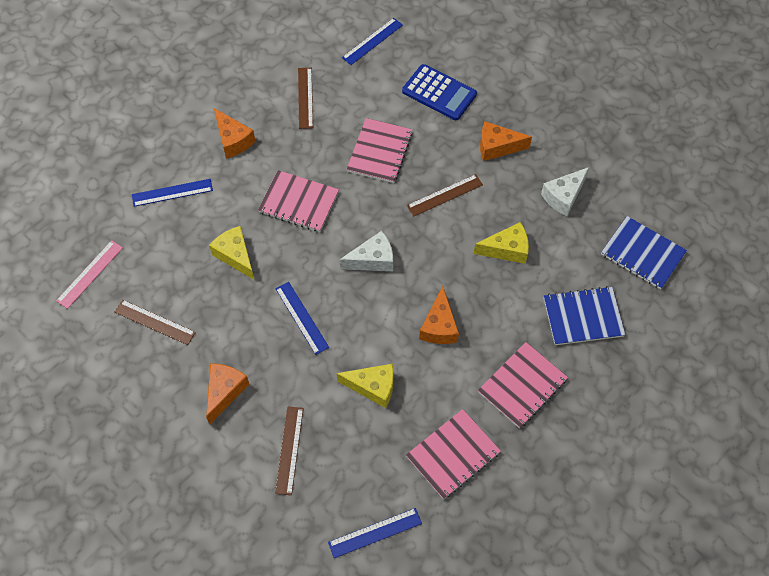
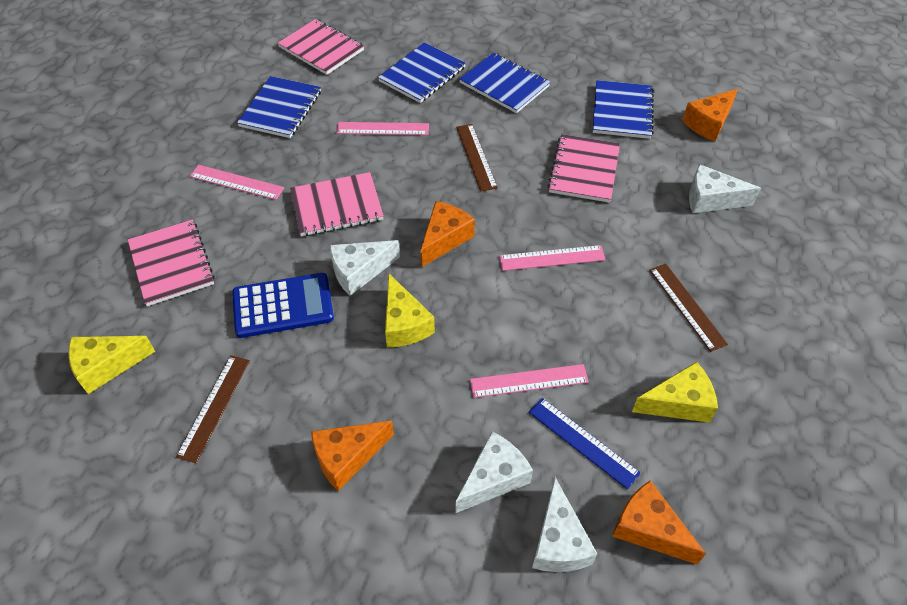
blue notebook: [544,286,626,345] [601,216,687,289] = 2 -> [237,76,321,138] [378,42,466,103] [459,53,550,113] [593,80,654,139] = 4
blue ruler: [132,179,213,207] [275,282,329,355] [328,508,422,558] [342,18,403,65] = 4 -> [529,398,641,489] = 1
brown ruler: [115,300,196,345] [275,407,303,495] [298,68,313,129] [407,174,483,217] = 4 -> [176,355,250,463] [456,124,498,191] [650,264,728,352] = 3
pink ruler: [56,240,123,309] = 1 -> [190,165,284,200] [337,122,429,135] [470,364,589,398] [499,245,606,271] = 4
white cheese: [340,231,393,271] [541,167,589,216] = 2 -> [330,240,400,296] [456,432,533,513] [532,477,597,572] [689,164,761,213] = 4

